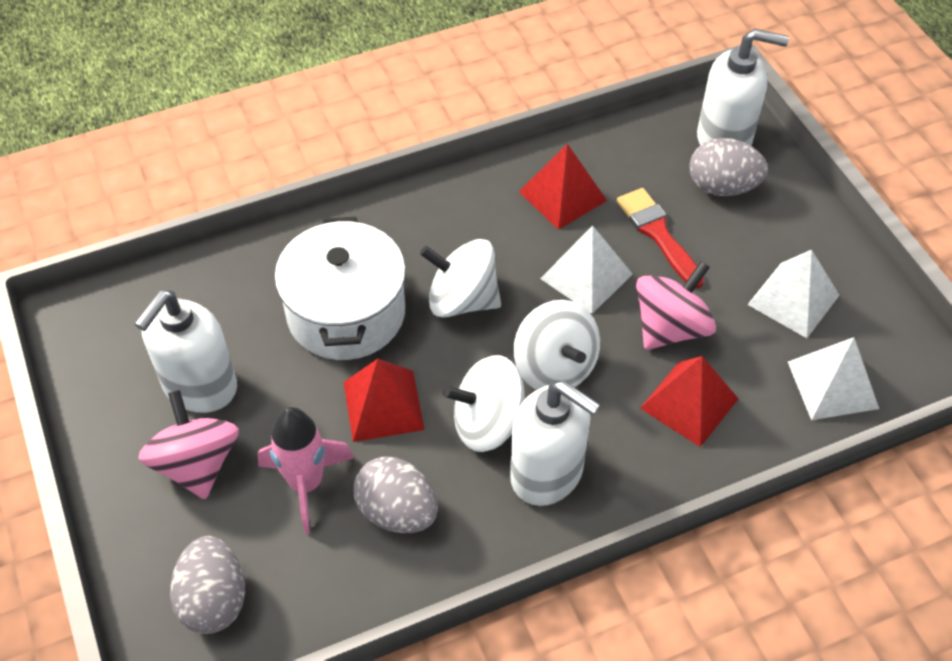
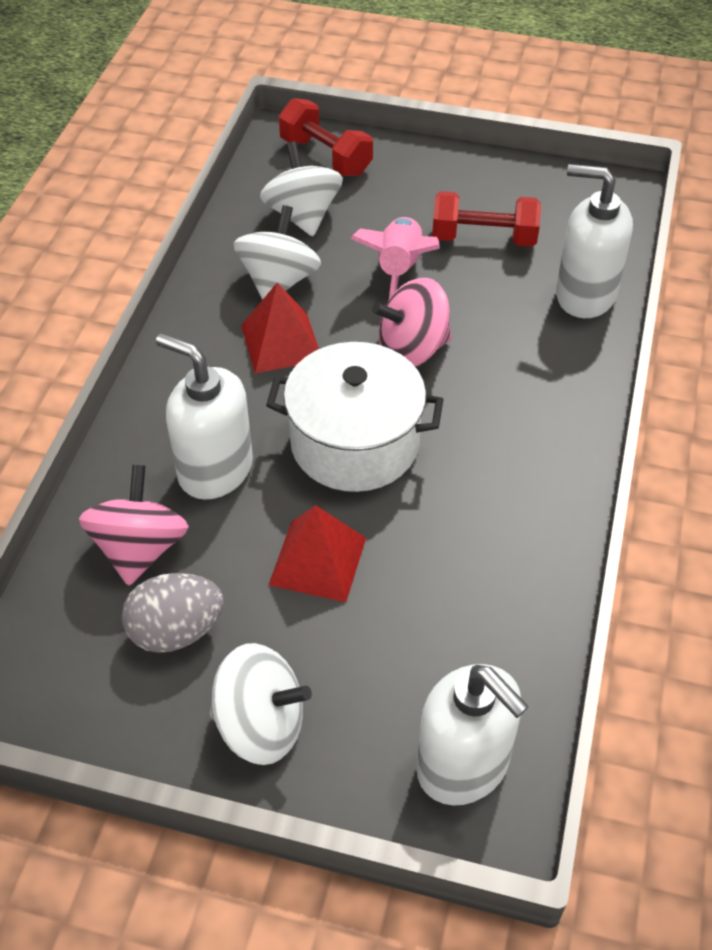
grey egg: [170,536,245,634] [353,457,438,533] [689,138,768,196] = 3 -> [122,573,224,653] = 1
red brush: [617,188,704,288] = 1 -> none = 0
red dumbbell: none = 0 -> [279,98,373,176] [432,191,541,247] = 2
red pyramid: [344,359,425,442] [519,144,607,230] [640,356,739,447] = 3 -> [241,282,319,373] [269,505,366,602] = 2
white pyramid: [540,226,633,314] [747,250,840,338] [788,337,879,420] = 3 -> none = 0

